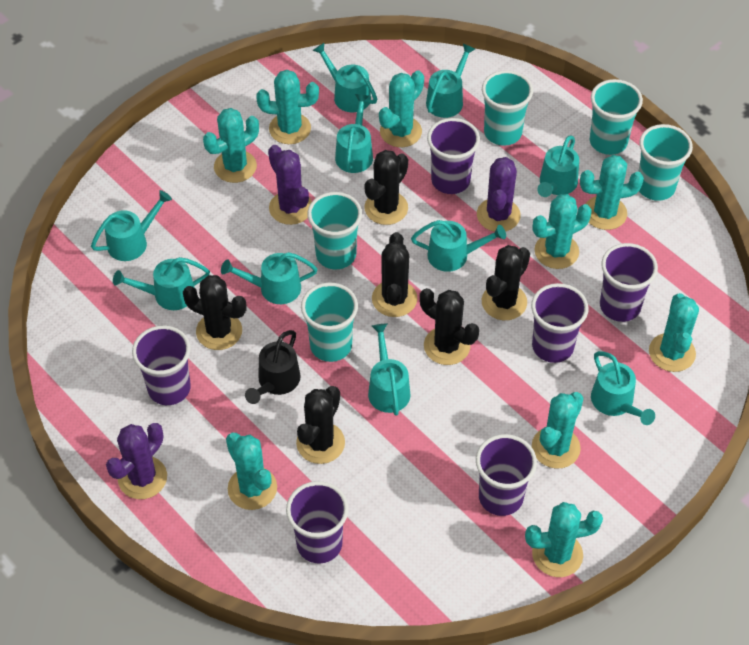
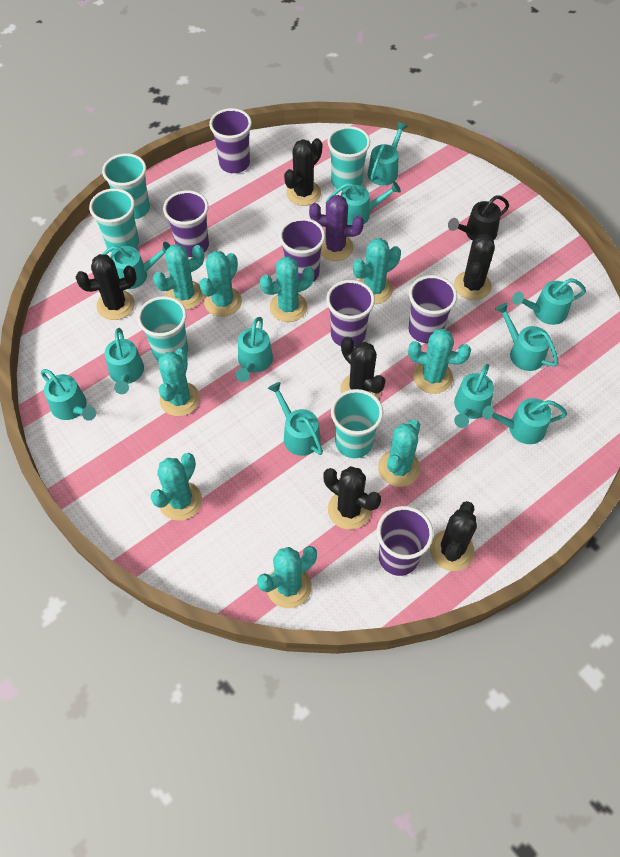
purple cactus: [106,423,167,499] [268,145,312,225] [477,157,521,232] = 3 -> [309,195,364,261] = 1
turquoise watering can: [91,190,172,261] [113,257,210,310] [221,252,318,304] [313,43,377,112] [335,94,373,173] [368,323,411,416] [411,220,506,272] [426,44,475,118] [537,135,579,197] [591,351,655,425] = 10 -> [41,369,96,421] [102,242,171,289] [104,328,144,394] [236,317,273,382] [268,382,323,456] [325,181,401,225] [368,122,408,185] [454,364,494,428] [482,398,567,444] [495,303,559,371] [512,278,586,325] = 11

